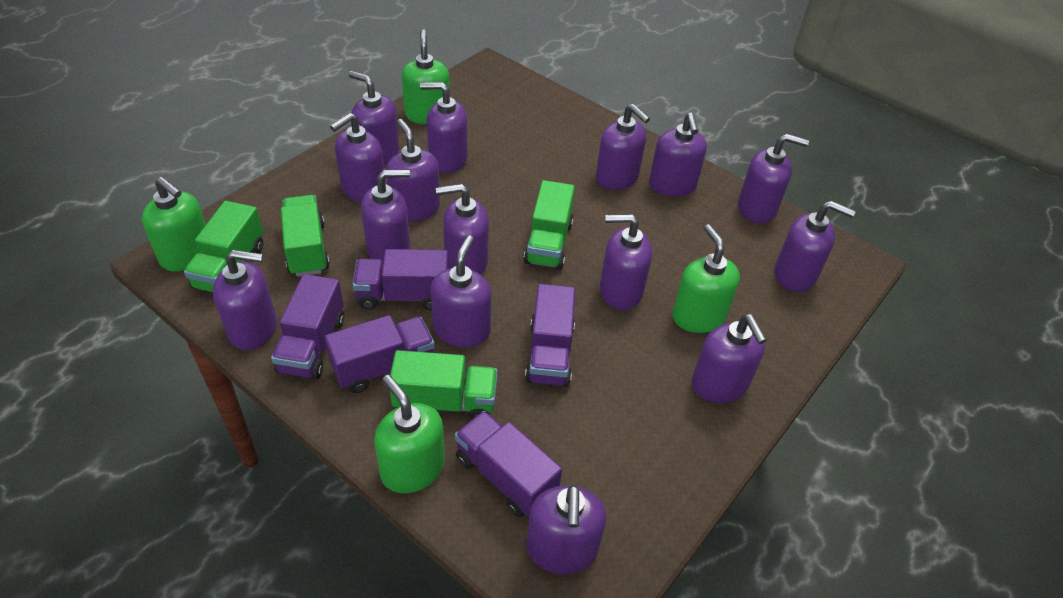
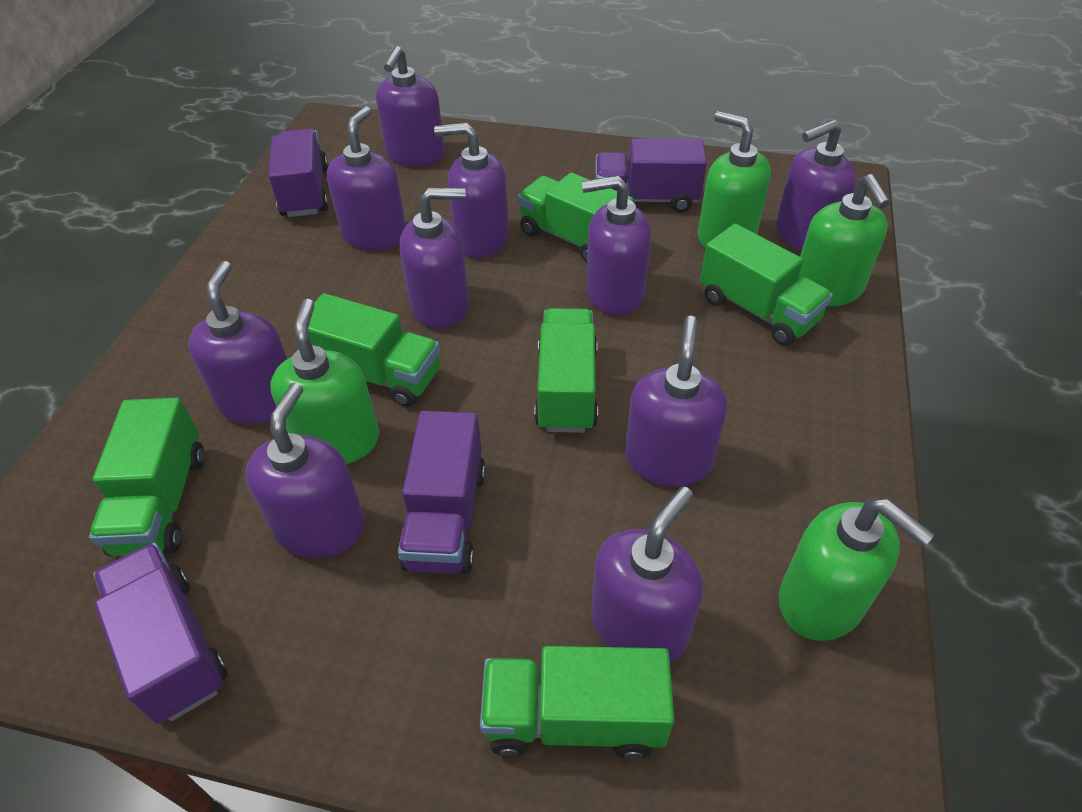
green truck: [184,201,263,292] [281,195,330,277] [390,350,498,420] [524,180,575,269] = 4 -> [89,398,204,556] [308,293,440,407] [480,646,674,760] [518,173,633,262] [534,308,598,433] [700,224,833,346] = 6
purple soap dispenser: [213,250,277,350] [330,113,386,202] [349,71,399,164] [361,169,410,261] [386,119,440,222] [420,82,468,173] [431,236,492,347] [436,183,489,275] [527,484,606,574] [596,104,650,190] [600,214,652,310] [649,113,707,197] [692,314,767,403] [738,134,809,224] [775,201,856,292] = 15 -> [188,261,287,424] [245,383,365,558] [327,106,406,250] [376,46,445,166] [400,188,469,329] [434,123,509,258] [582,175,651,315] [591,486,703,663] [625,316,727,487] [776,120,856,251] = 10
purple truck: [271,274,344,379] [325,315,435,393] [353,249,449,311] [455,411,562,517] [525,284,575,387] = 5 -> [93,543,227,724] [268,129,328,217] [398,411,486,574] [595,139,707,213] = 4

